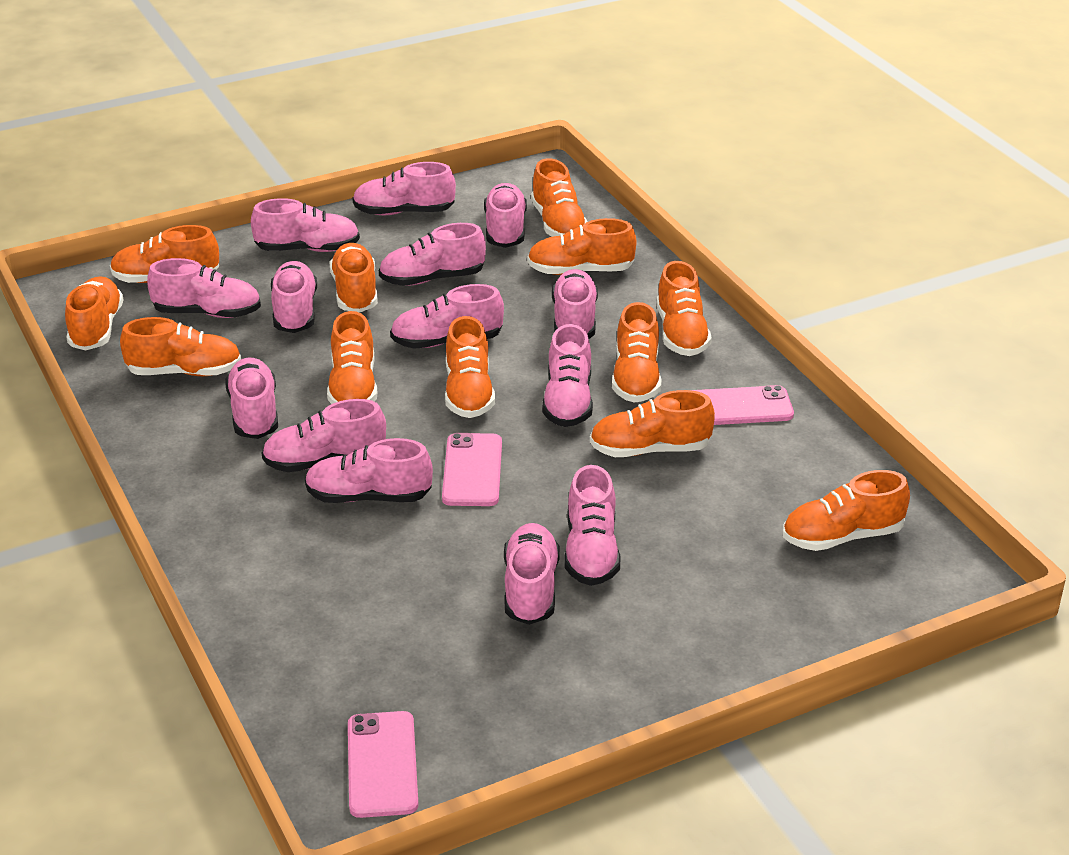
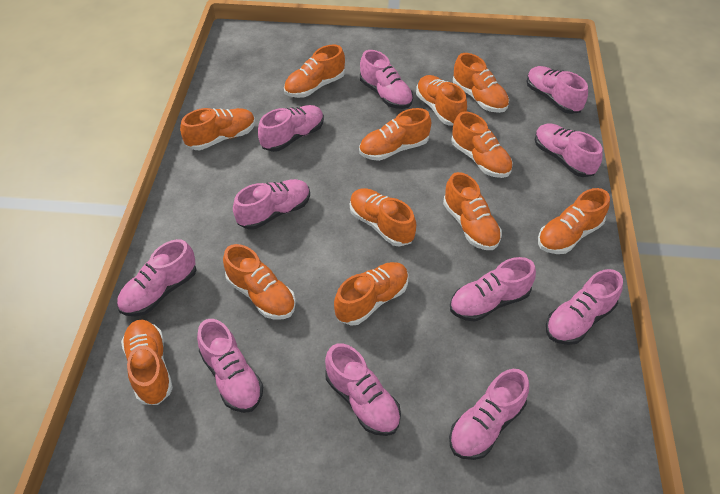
pink phone: [348,711,419,818] [442,433,502,506] [691,385,794,425] = 3 -> none = 0
pink shoe: [147,258,261,318] [225,358,278,439] [251,198,360,252] [262,399,386,472] [271,261,317,333] [305,438,433,503] [352,162,456,215] [379,223,486,286] [390,284,504,349] [484,183,527,248] [504,523,560,625] [542,324,593,427] [552,269,598,339] [565,465,620,586] = 14 -> [117,239,197,316] [197,319,263,413] [233,179,310,230] [258,105,324,152] [325,343,401,436] [360,50,413,109] [449,369,529,460] [450,257,536,322] [526,66,588,114] [535,123,603,177] [546,269,623,345] = 11

